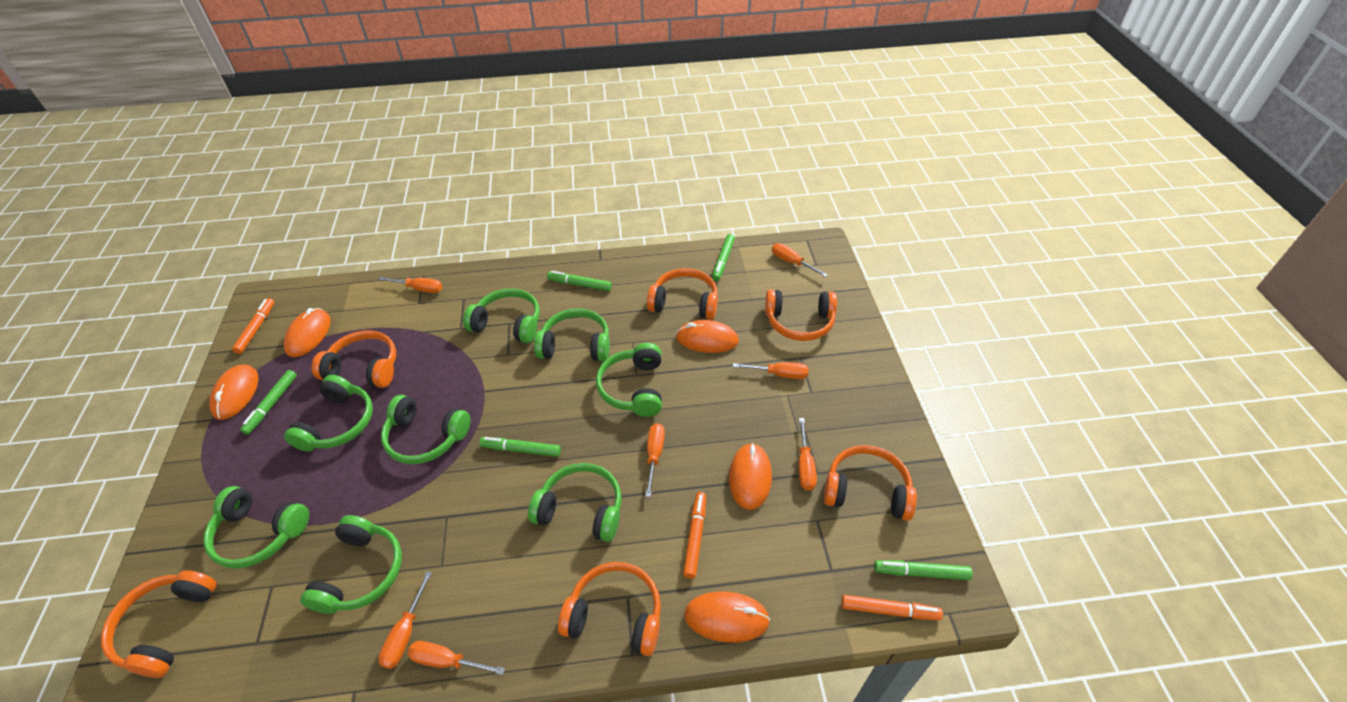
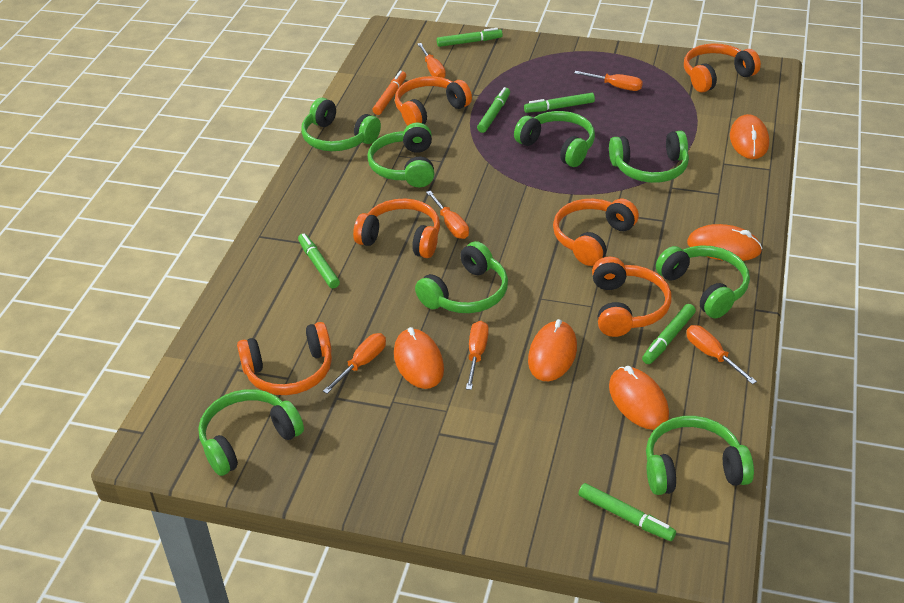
green marker: [240,370,297,435] [480,437,561,457] [547,271,612,291] [712,234,735,281] [874,560,973,580] = 5 -> [298,233,340,289] [437,28,503,47] [477,87,510,133] [524,93,595,113] [578,483,676,541] [642,304,696,364] = 6
orange marker: [232,298,274,354] [683,492,706,579] [841,595,943,620] = 3 -> [373,71,406,115] = 1
orange screwdriver: [378,277,442,293] [378,571,432,669] [407,641,505,675] [645,423,665,497] [733,362,808,379] [772,243,828,277] [799,418,817,491] = 7 -> [323,333,386,394] [418,43,446,78] [426,190,469,239] [466,321,489,390] [574,71,643,91] [686,325,757,384] = 6

